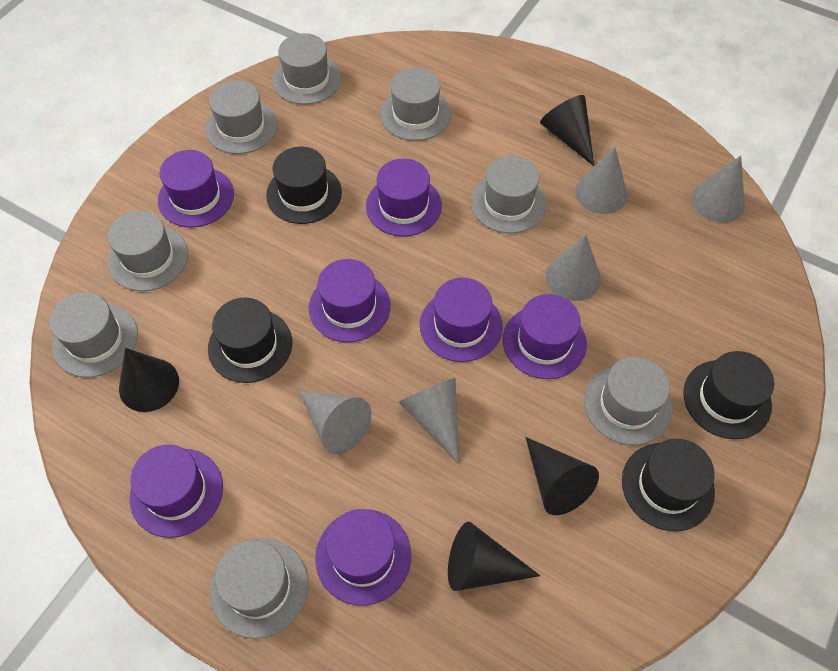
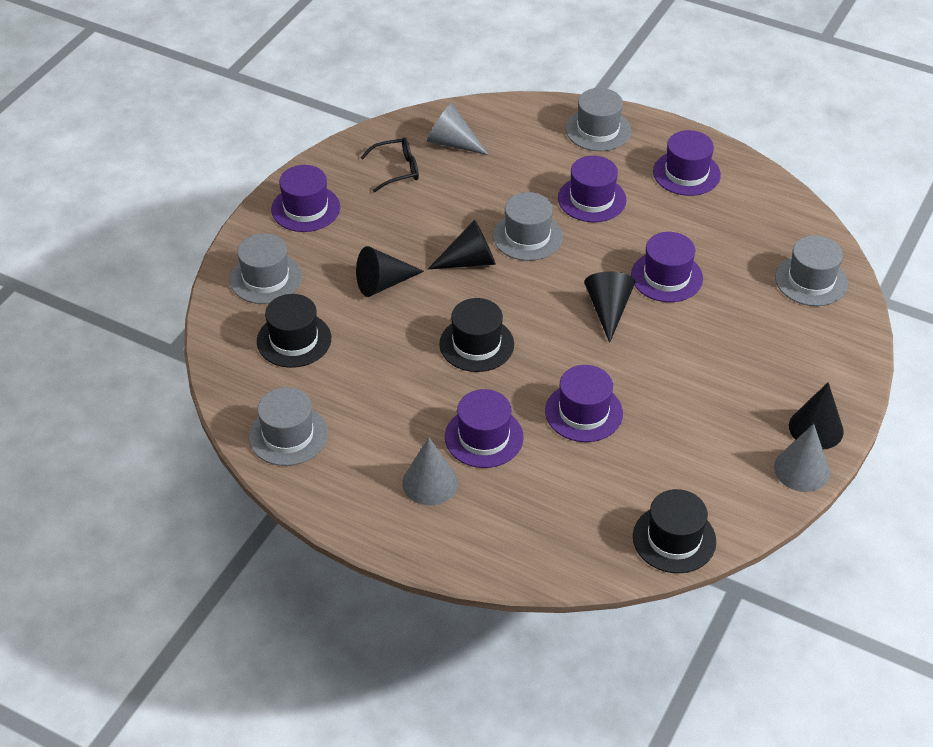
black glasses: none = 0 -> [360,138,419,192] = 1
black hat: [208,298,292,383] [266,147,342,224] [622,439,715,531] [683,351,774,439] = 4 -> [257,294,331,368] [439,298,514,372] [633,489,716,573] = 3
grey cone: [299,391,372,454] [399,378,459,465] [546,235,601,301] [575,147,627,214] [692,156,745,223] = 5 -> [402,437,458,505] [427,103,489,155] [774,424,830,492] = 3
grey hat: [50,292,138,378] [108,211,188,291] [205,80,277,154] [210,539,308,639] [272,33,341,105] [380,68,451,141] [471,156,547,233] [584,357,672,445] = 8 -> [230,233,302,304] [249,387,328,466] [493,192,563,261] [566,88,631,151] [775,235,848,306] = 5
purple hat: [130,445,223,538] [158,150,234,228] [309,259,391,342] [315,509,411,606] [366,158,442,237] [420,278,503,362] [503,294,587,379] = 7 -> [271,165,340,232] [445,389,524,468] [545,365,623,442] [558,156,627,222] [631,232,703,302] [653,130,721,196] = 6

